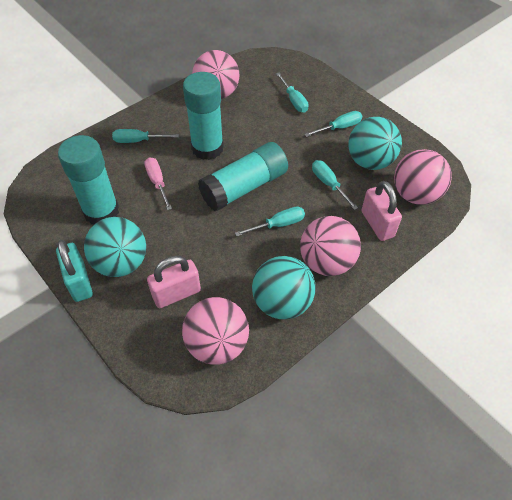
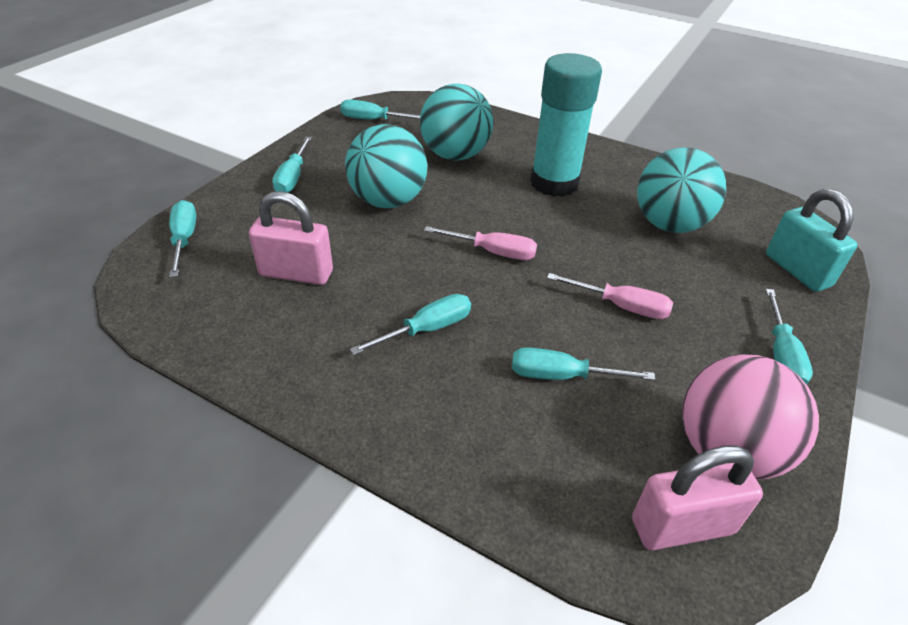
pink ball: [182,297,249,365] [192,50,239,99] [300,216,361,276] [394,149,452,205] = 4 -> [682,354,819,480] = 1
pink screwdriver: [144,157,172,210] = 1 -> [424,226,537,260] [547,273,673,319] = 2
turquoise glue stick: [58,135,119,224] [183,72,224,160] [198,142,288,211] = 3 -> [530,53,602,197] = 1
turquoise screwdriver: [112,129,179,143] [235,206,305,237] [276,72,309,113] [304,111,362,137] [312,160,358,210] = 5 -> [169,200,196,277] [272,137,312,192] [340,99,420,120] [350,294,471,355] [512,347,655,380] [766,289,813,385] = 6

